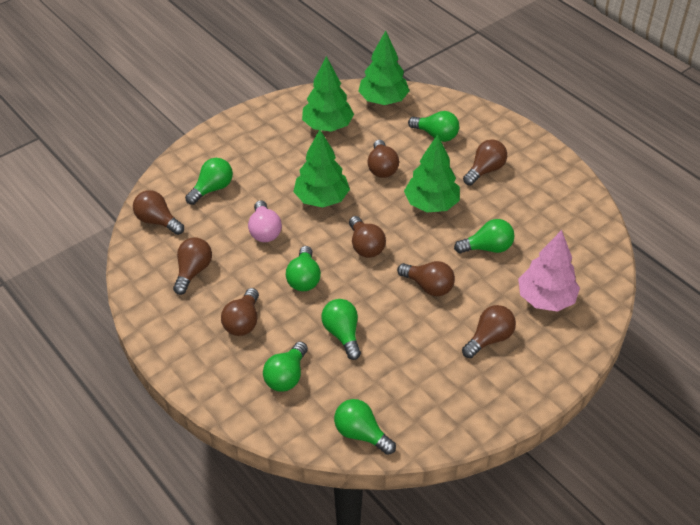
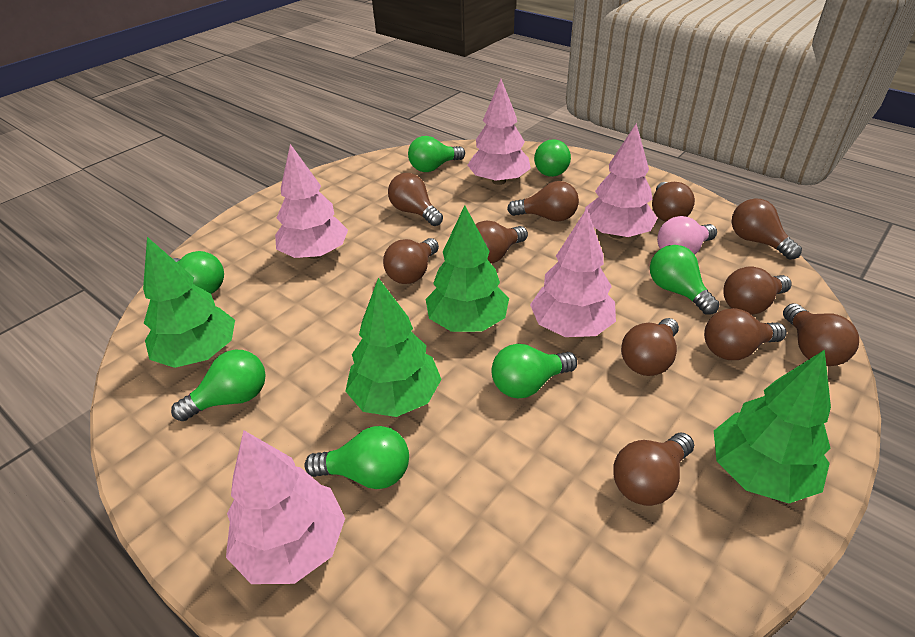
brown light bulb: [133,190,184,235] [173,237,212,295] [221,288,259,336] [349,216,386,258] [367,140,399,178] [397,261,455,296] [462,305,516,358] [463,139,507,185] = 8 -> [383,238,439,284] [388,173,443,226] [475,221,528,264] [507,181,579,222] [613,433,694,506] [621,318,679,376] [652,182,695,222] [704,308,786,360] [723,267,792,315] [731,198,802,260] [783,303,859,366] = 11
pink tree: [518,230,580,312] = 1 -> [226,430,345,584] [275,144,348,259] [467,79,531,185] [530,208,616,337] [585,123,658,239] = 5

